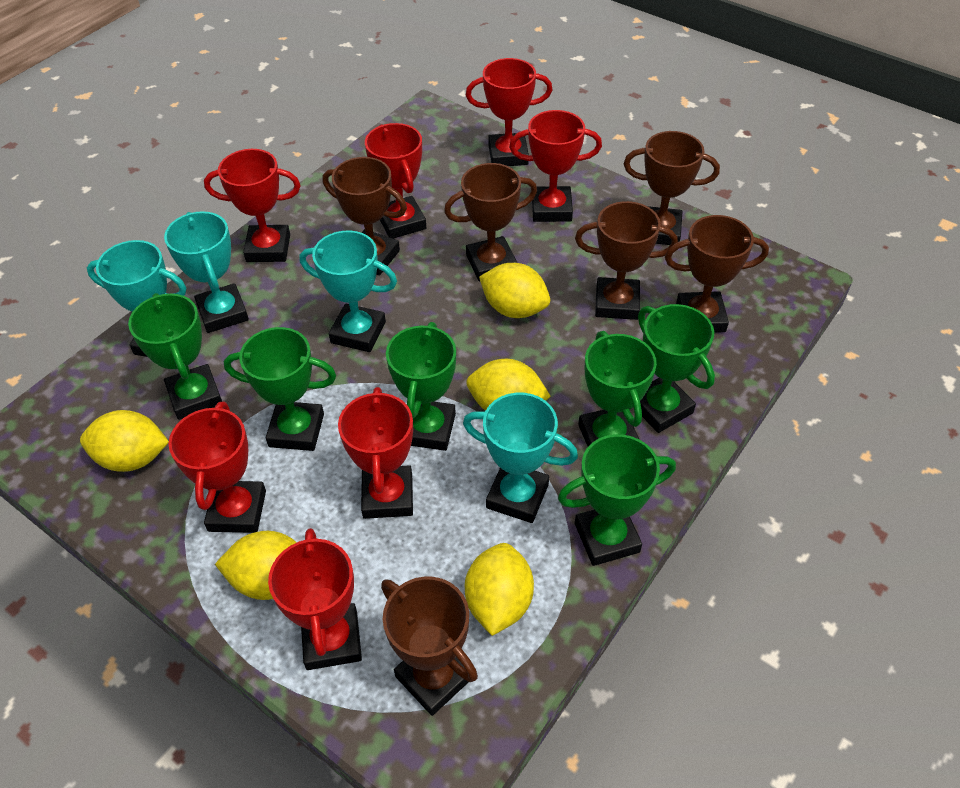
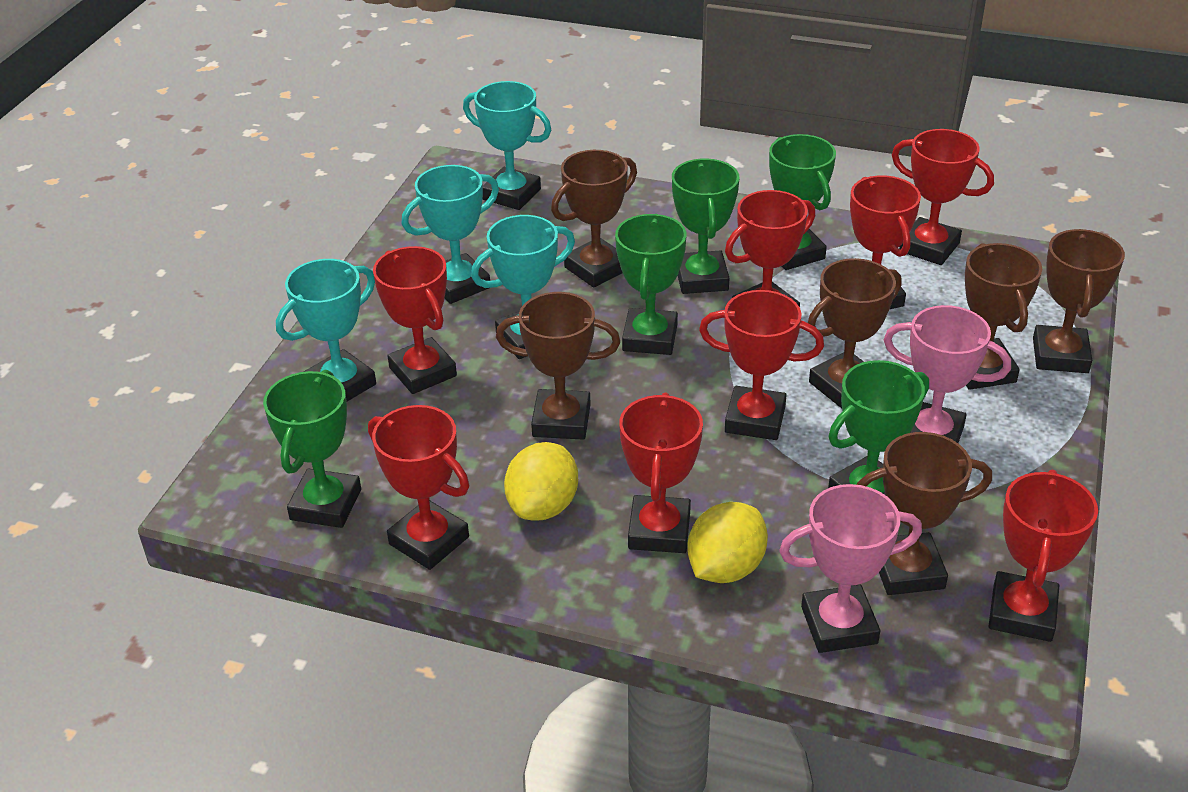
green trophy: [128,293,222,420] [224,327,336,451] [386,322,456,451] [558,434,676,566] [578,331,657,446] [633,304,715,433] = 6 -> [263,370,361,528] [615,214,686,355] [672,159,740,294] [769,134,836,270] [828,360,929,495] = 5
pink trophy: none = 0 -> [779,484,922,653] [884,305,1011,443] = 2
red trophy: [169,402,266,533] [204,149,300,262] [268,528,362,670] [338,387,413,519] [365,123,426,239] [466,58,552,166] [509,110,602,222] = 7 -> [368,405,469,570] [373,246,457,394] [619,392,703,553] [699,290,824,440] [725,190,815,307] [850,175,921,309] [892,129,994,265] [988,470,1098,642] = 8
yellow lemon: [80,410,169,472] [215,531,297,600] [465,543,534,636] [466,359,551,411] [479,263,550,318] = 5 -> [504,442,578,521] [687,502,768,583] = 2

